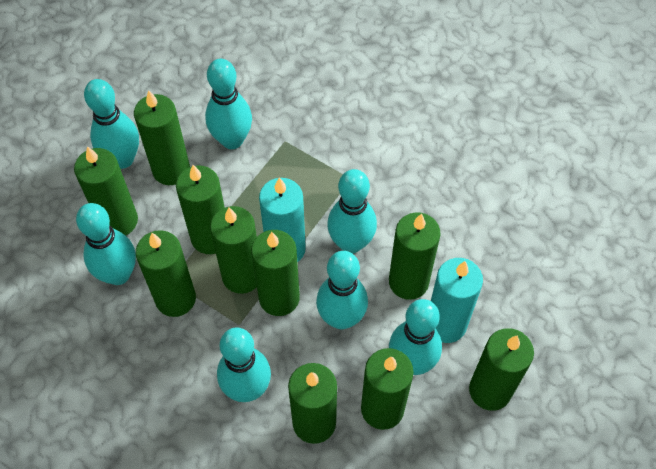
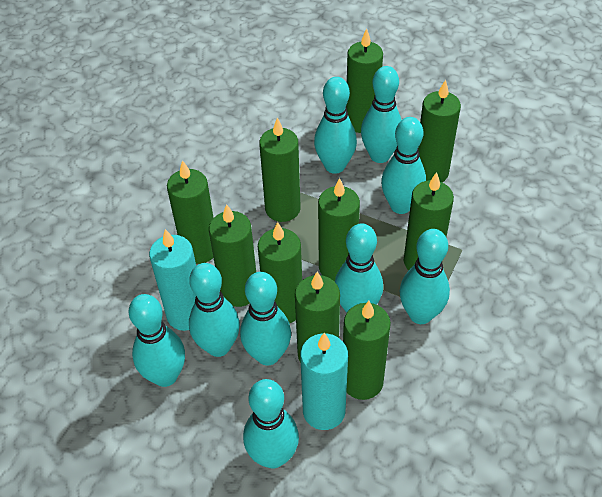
turquoise bowling pin: [76,203,136,285] [84,79,139,169] [205,59,252,149] [217,327,271,402] [316,251,368,329] [327,169,377,254] [389,299,442,375] = 7 -> [129,294,185,387] [189,263,240,357] [240,272,291,365] [243,379,299,469] [314,77,357,174] [335,223,383,313] [361,66,402,163] [381,117,426,214] [400,229,450,324] = 9

